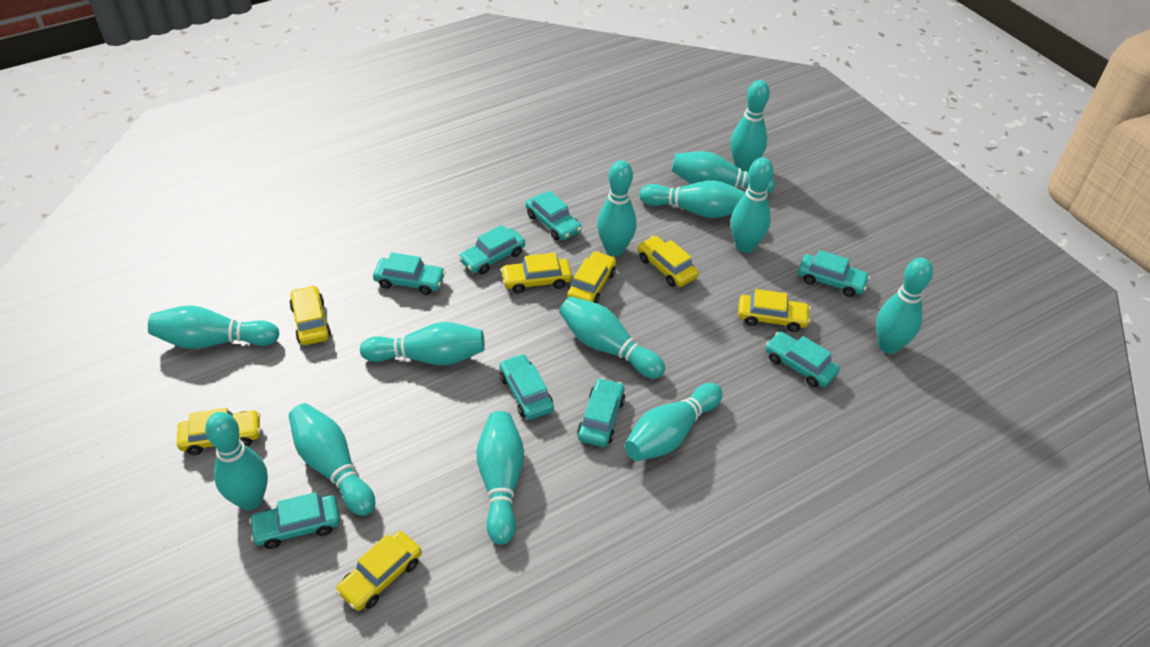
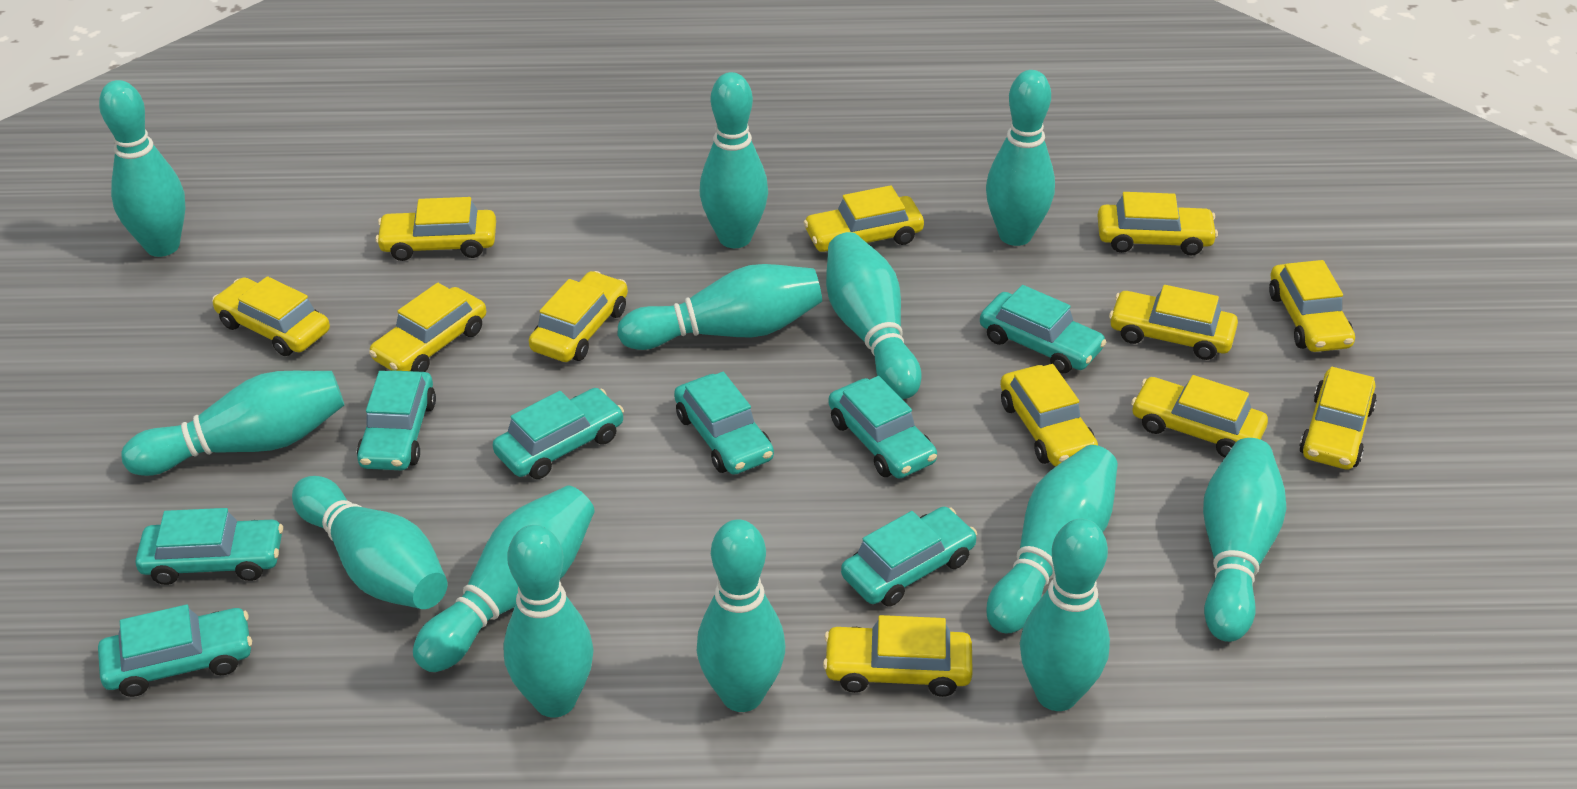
yellow car: [177,408,261,455] [289,285,331,345] [336,531,422,611] [501,253,572,293] [567,251,616,303] [638,236,699,287] [738,289,811,332] = 7 -> [212,276,330,356] [369,283,486,372] [376,197,496,261] [529,271,628,362] [803,185,924,252] [823,615,973,697] [1000,364,1098,466] [1098,192,1218,255] [1109,285,1238,360] [1131,375,1268,457] [1269,260,1355,352] [1299,367,1377,470] = 12

